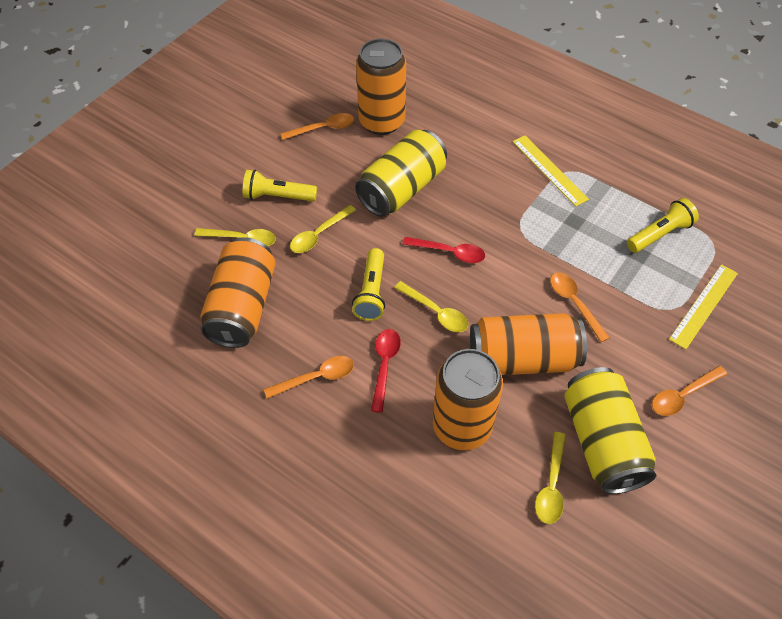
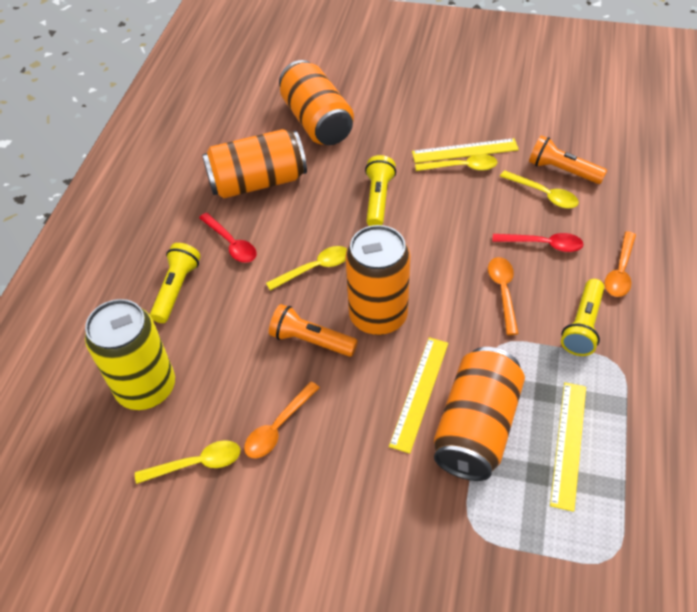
orange flashlight: none = 0 -> [269,304,358,357] [529,135,607,184] = 2
orange spoon: [264,356,354,399] [280,113,354,140] [550,272,610,342] [652,366,727,416] = 4 -> [244,381,320,458] [488,257,519,335] [604,231,636,297] = 3
yellow can: [355,130,447,217] [564,367,656,494] = 2 -> [85,299,175,410] = 1
yellow ruler: [512,135,589,206] [669,264,738,350] = 2 -> [389,337,448,454] [412,138,519,163] [550,382,586,512] = 3

